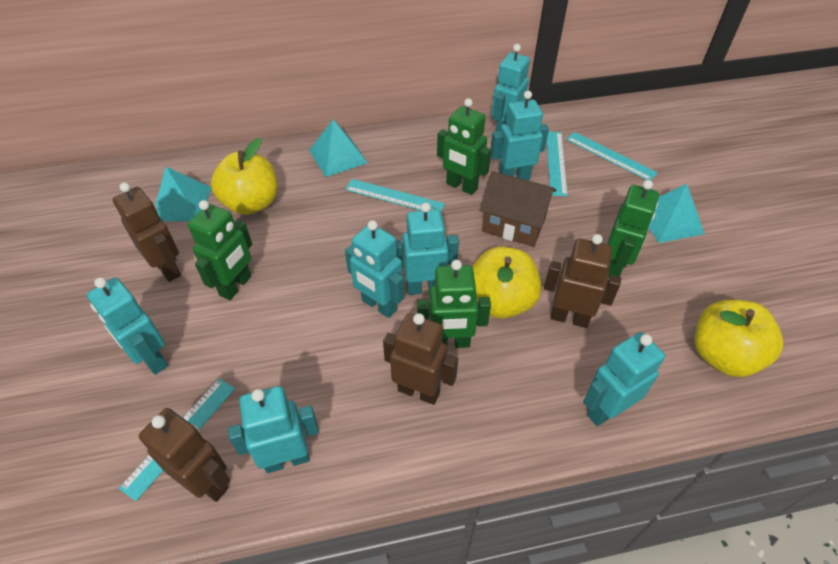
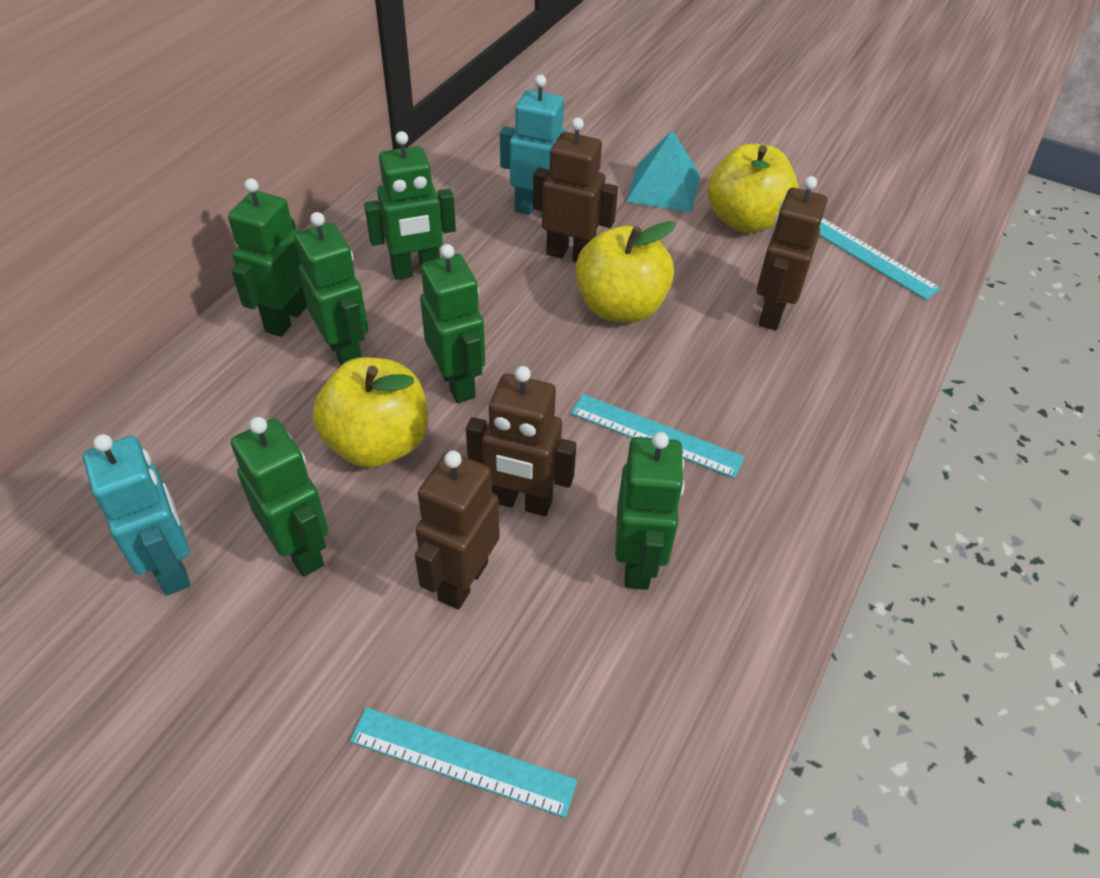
brown house: [480,171,556,247] = 1 -> none = 0
green robot: [188,200,252,300] [417,260,491,348] [437,98,491,195] [607,180,659,278] = 4 -> [228,179,307,337] [231,417,328,577] [295,212,368,365] [364,131,456,280] [420,244,485,403] [615,432,685,590] = 6
turquoise pyramid: [155,167,211,222] [309,120,368,177] [649,184,705,243] = 3 -> [626,130,700,213] = 1
turquoise robot: [87,277,168,375] [228,386,319,473] [345,220,404,318] [396,203,459,295] [491,44,530,132] [491,91,549,180] [583,332,665,426] = 7 -> [83,434,190,595] [500,75,568,217] = 2
turquoise ruler: [119,379,235,501] [345,179,445,211] [547,131,568,197] [566,132,658,180] = 4 -> [350,707,577,818] [570,394,745,478] [819,218,941,300] = 3

